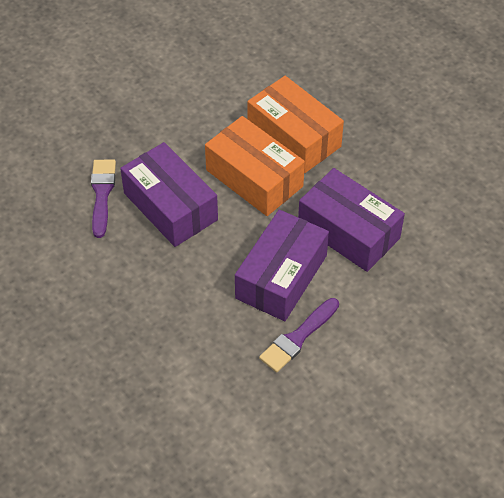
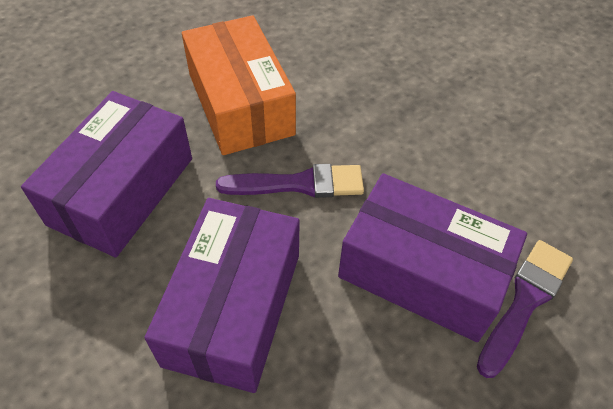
orange box: [205,116,305,216] [247,76,344,173] = 2 -> [182,15,296,155] = 1

